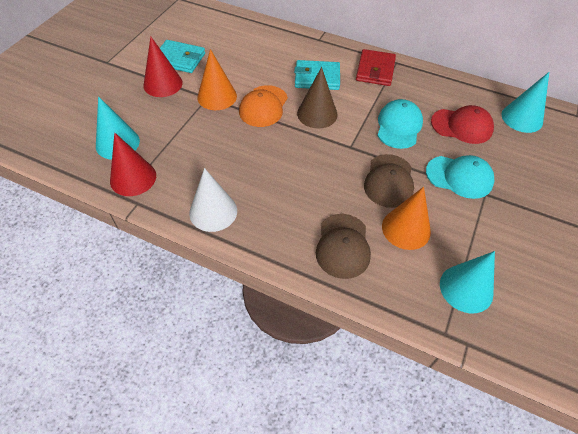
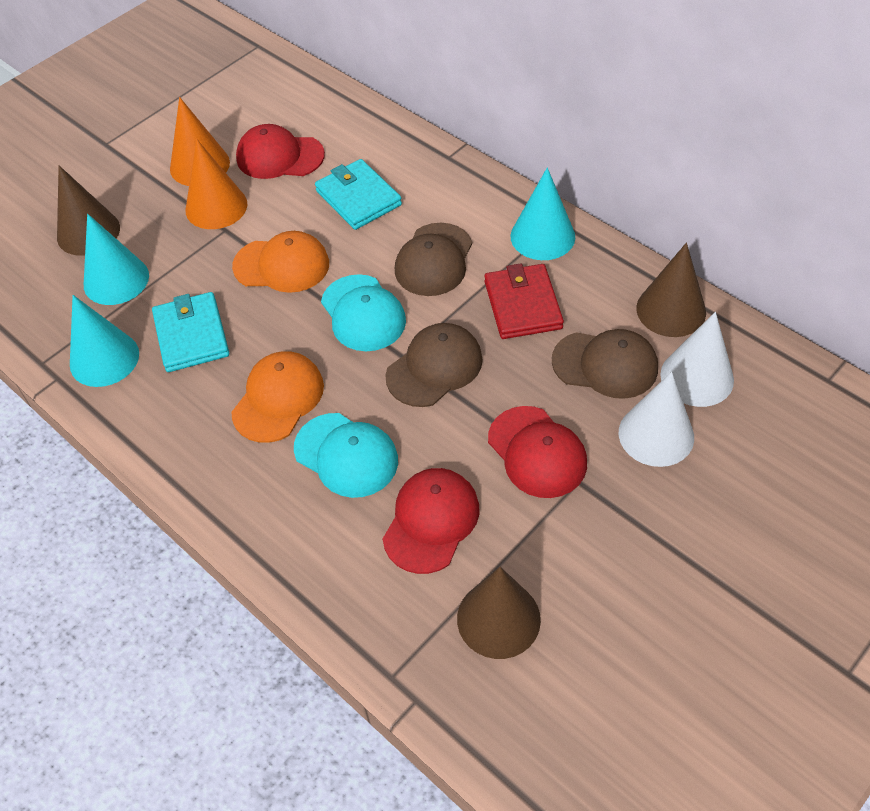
brown cap: [316,214,371,279] [364,154,414,208] = 2 -> [385,323,483,407] [395,223,472,296] [552,329,658,399] = 3
brown cone: [297,67,338,128] = 1 -> [57,166,120,256] [457,567,541,659] [636,243,706,337] = 3
orange cap: [239,85,288,127] = 1 -> [231,351,324,443] [232,231,329,293] = 2
red cap: [431,105,494,144] = 1 -> [236,124,325,179] [383,468,479,574] [488,406,587,498] = 3
red cone: [110,133,156,196] [144,36,183,97] = 2 -> none = 0
white cone: [189,168,237,232] = 1 -> [619,372,694,467] [660,312,734,407] = 2

